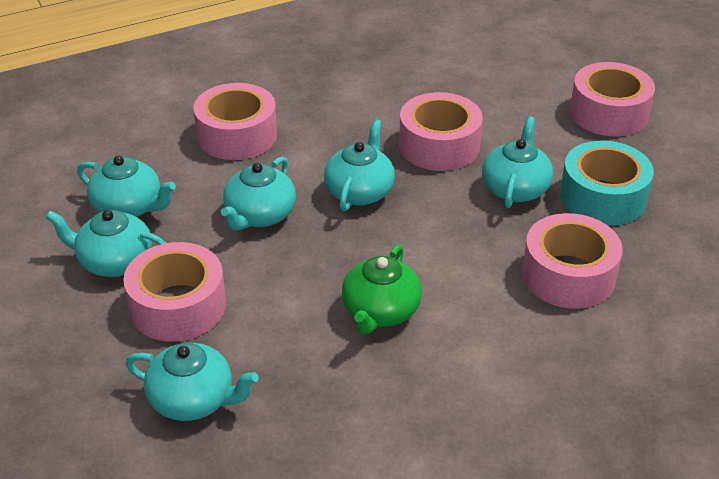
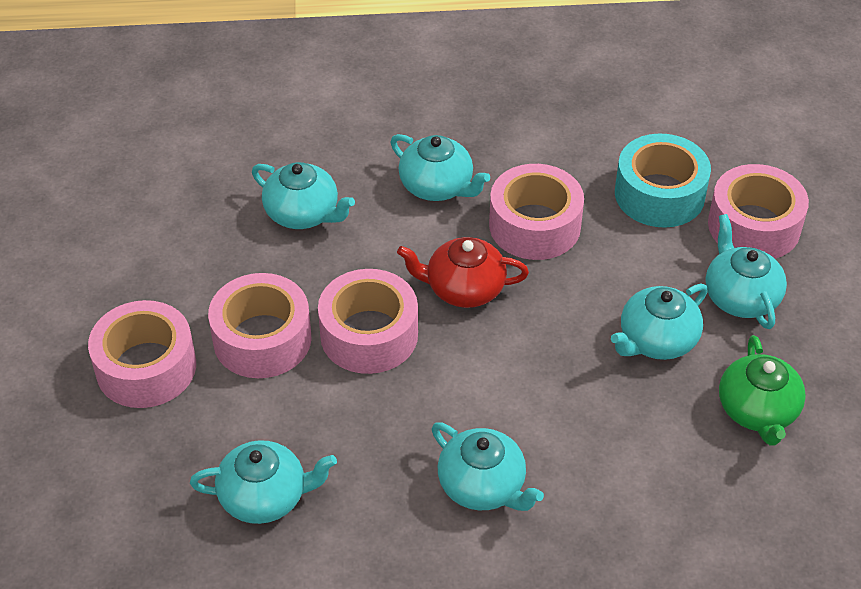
red teapot: none = 0 -> [397,237,529,308] = 1

